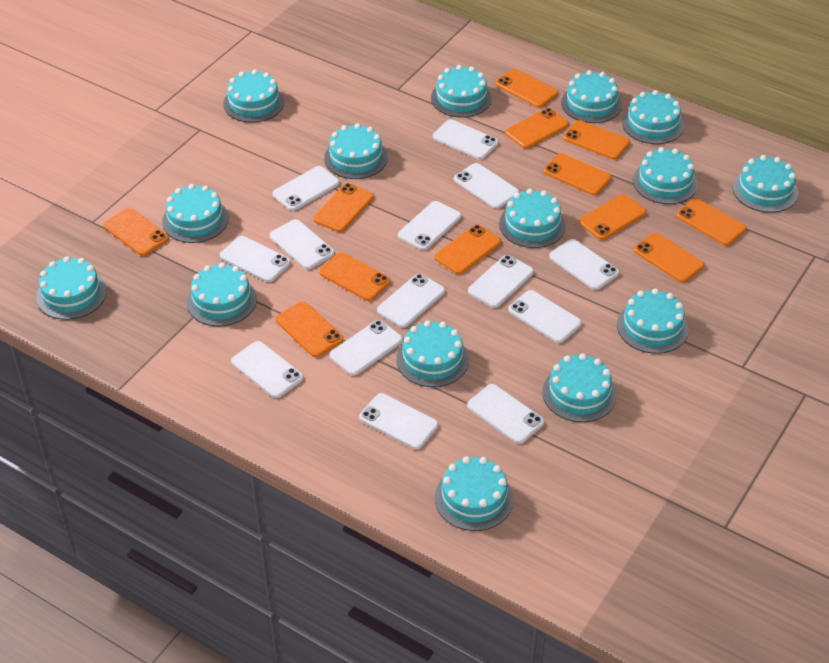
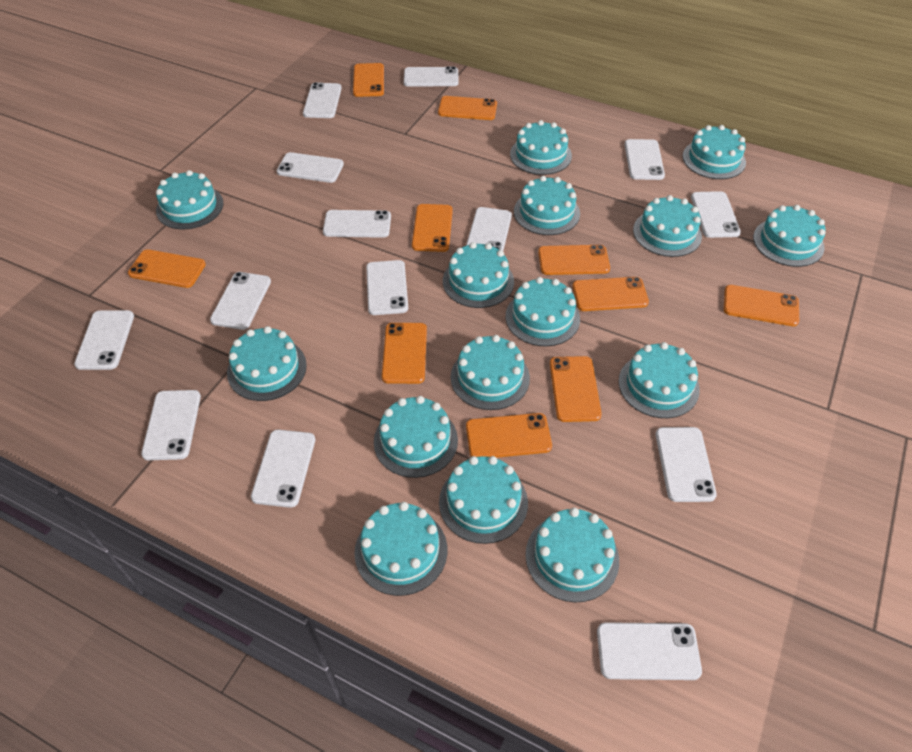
orange phone: [103,208,169,256] [275,301,344,357] [313,183,374,232] [319,252,391,301] [434,225,501,274] [495,69,558,108] [505,108,569,149] [543,153,612,195] [563,120,630,160] [579,194,646,240] [634,233,705,283] [676,198,747,246] = 12 -> [128,249,206,288] [353,63,384,97] [382,323,427,384] [412,204,453,252] [438,96,497,120] [466,413,552,458] [538,245,610,275] [550,356,602,422] [572,277,649,311] [724,285,799,326] = 10

